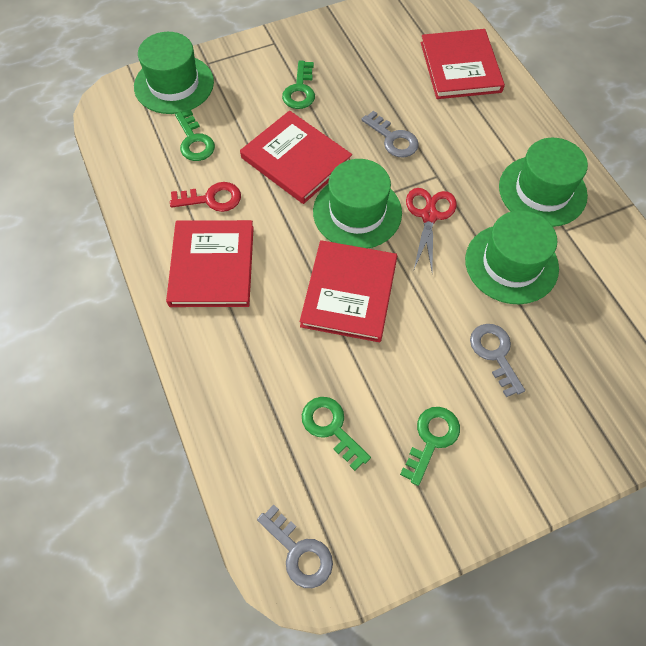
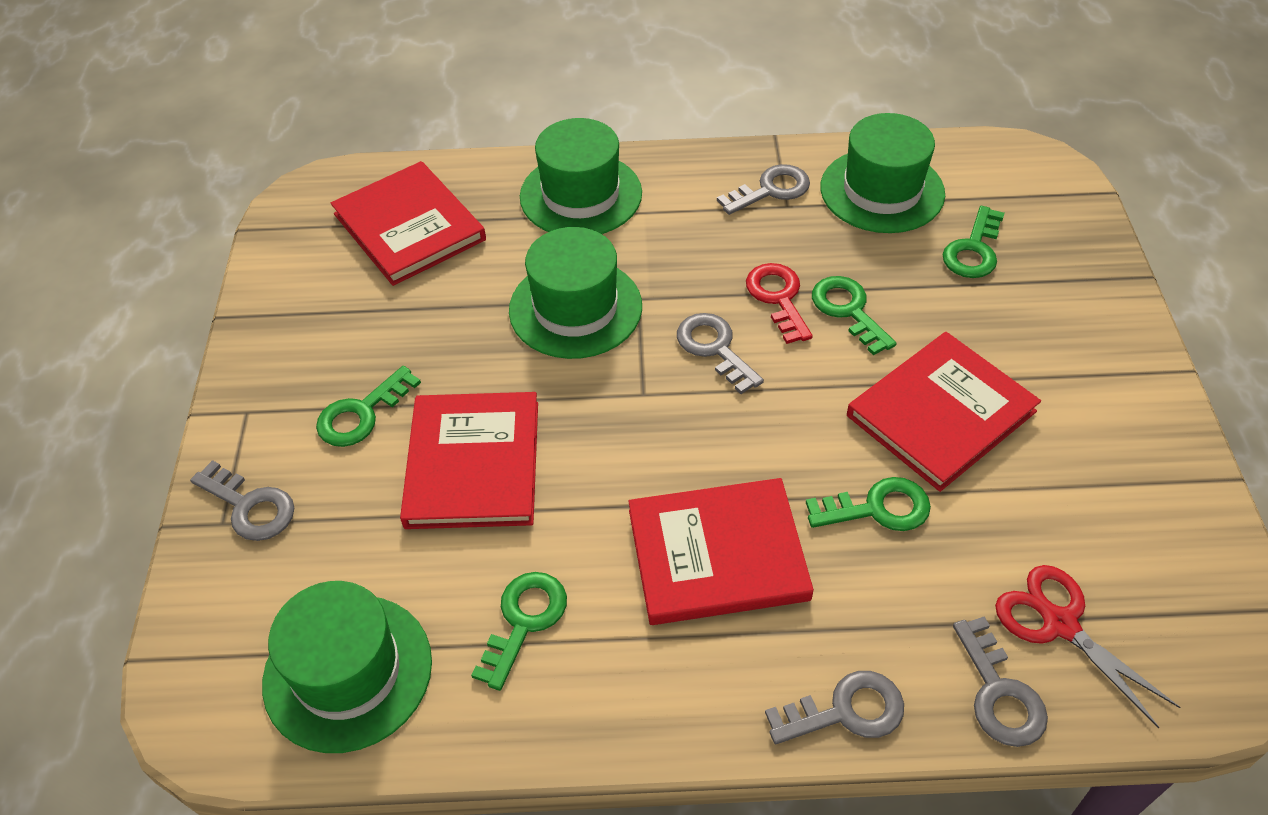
green key: [175,109,215,161] [282,61,315,109] [302,397,371,471] [400,407,460,486] = 4 -> [316,366,421,447] [471,572,567,691] [806,477,931,531] [812,276,897,355] [942,206,1005,278] = 5
grey key: [257,504,333,588] [361,111,419,157] [470,324,525,397] = 3 -> [190,460,294,541] [677,313,764,394] [717,164,810,215] [765,671,904,744] [953,617,1048,747] = 5

